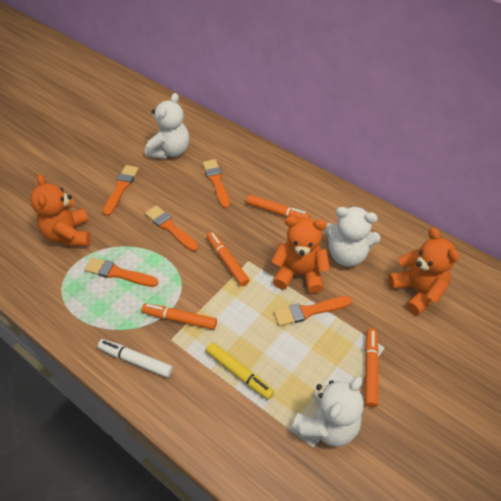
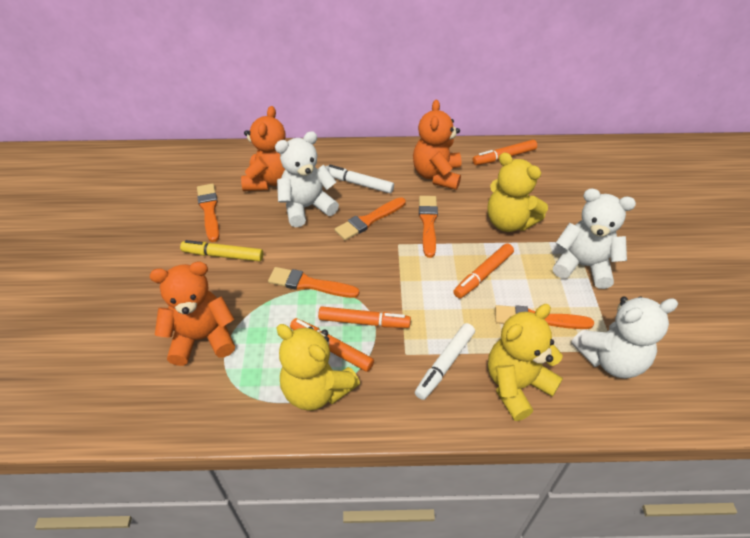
white marker: [98,339,173,378] = 1 -> [326,165,394,193] [415,323,475,400] = 2
yellow teddy bear: none = 0 -> [276,324,360,411] [487,152,548,232] [488,304,563,421] = 3

